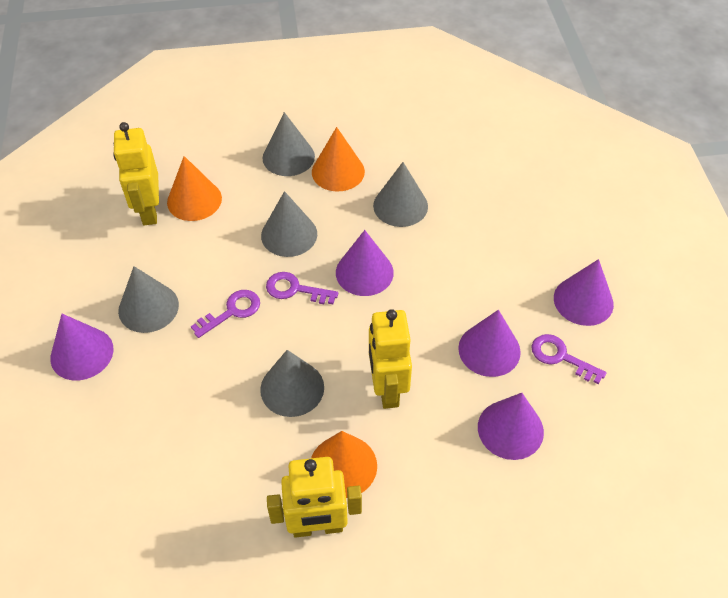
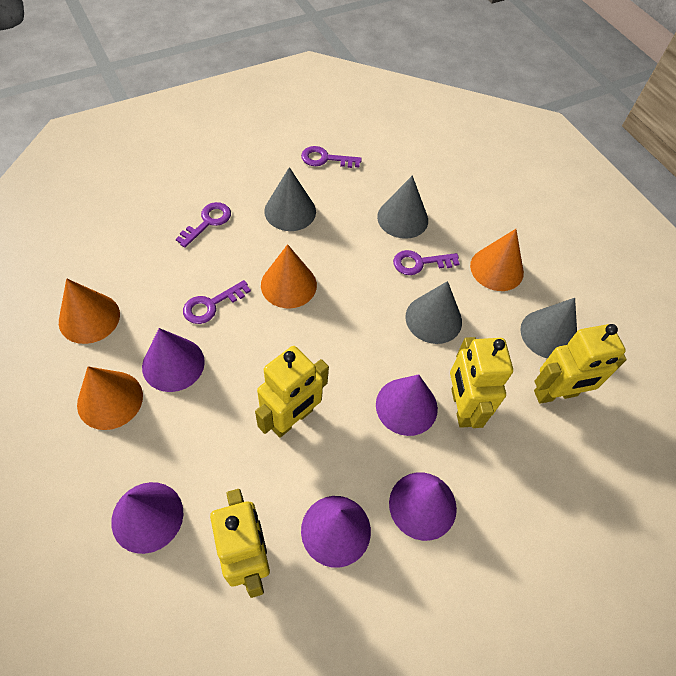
grey cone: [118,266,179,333] [260,350,324,417] [261,191,317,257] [262,112,315,176] [373,162,428,227] = 5 -> [264,167,316,231] [377,175,428,239] [405,281,462,344] [520,298,577,359] = 4
orange cone: [167,156,222,221] [311,431,377,498] [312,127,365,192] = 3 -> [59,278,120,344] [77,366,143,430] [261,244,317,308] [470,229,524,291] = 4
purple key: [191,290,260,338] [266,272,338,304] [531,334,607,385] = 3 -> [176,202,231,248] [183,280,251,324] [301,146,362,168] [393,250,460,275] = 4
yellow robot: [113,122,159,225] [267,457,362,538] [369,309,412,409] = 3 -> [210,489,270,598] [255,346,329,438] [450,337,513,428] [534,324,627,404] = 4

